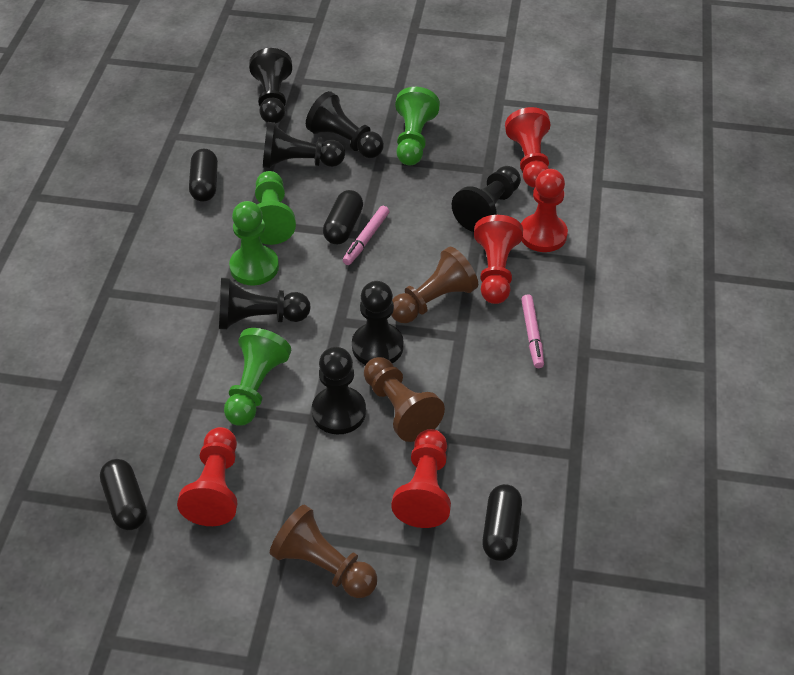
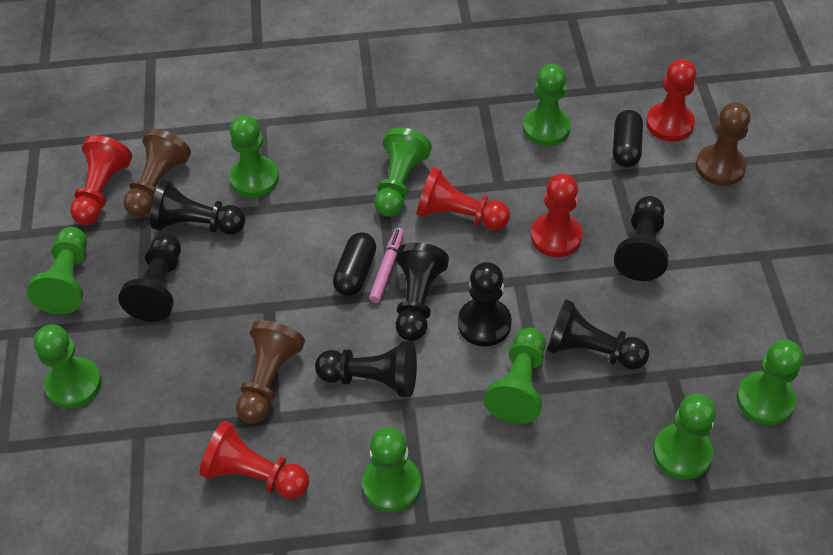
black capsule: [100,459,147,530] [189,149,218,202] [323,190,363,244] [482,484,522,561] = 4 -> [333,232,376,296] [613,110,643,167] = 2
green pawn: [224,328,291,426] [229,201,279,285] [255,171,296,245] [395,87,440,165] = 4 -> [27,227,87,314] [34,325,102,409] [229,115,279,198] [362,427,421,512] [375,127,432,217] [484,327,546,424] [523,64,571,146] [653,394,716,480] [737,340,803,425] = 9
pink marker: [343,206,389,265] [521,294,544,368] = 2 -> [369,228,404,303] = 1

